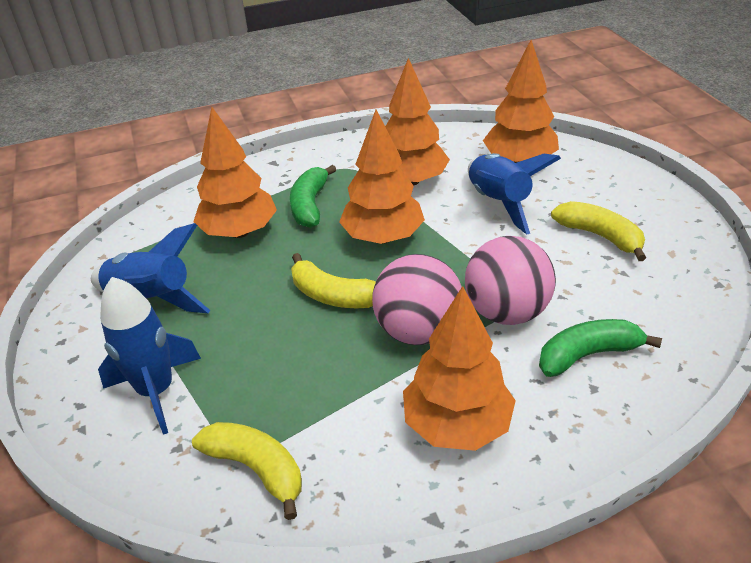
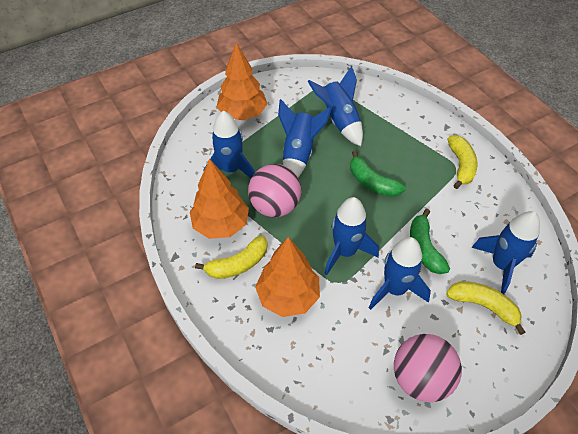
blue rocket: [91,223,211,313] [98,277,201,435] [468,153,561,235] = 3 -> [204,111,255,178] [278,99,332,177] [307,66,363,146] [325,197,379,275] [369,237,431,310] [471,211,540,294] = 6
orange tree: [193,107,277,238] [339,110,425,244] [385,58,450,185] [403,286,516,451] [483,40,559,163] = 5 -> [190,159,249,239] [217,43,268,121] [255,237,320,317] = 3

